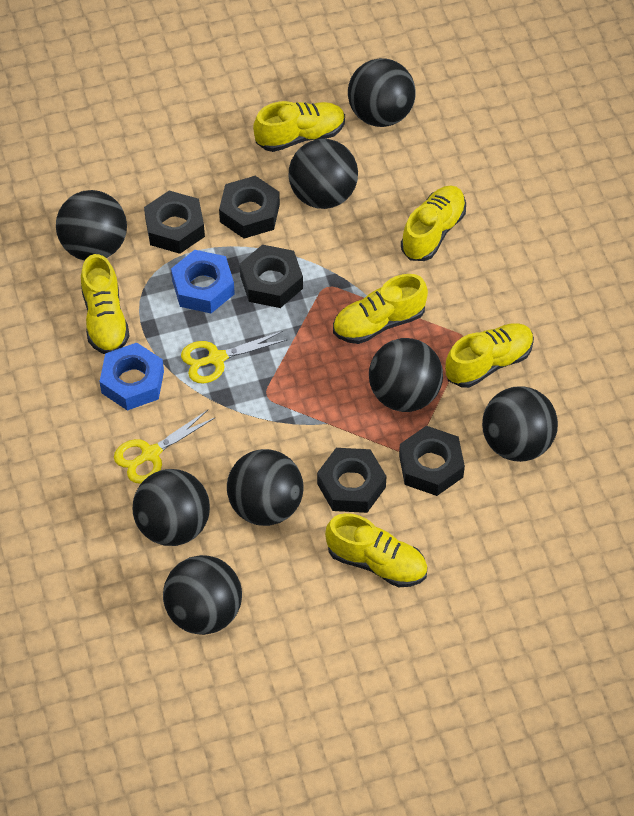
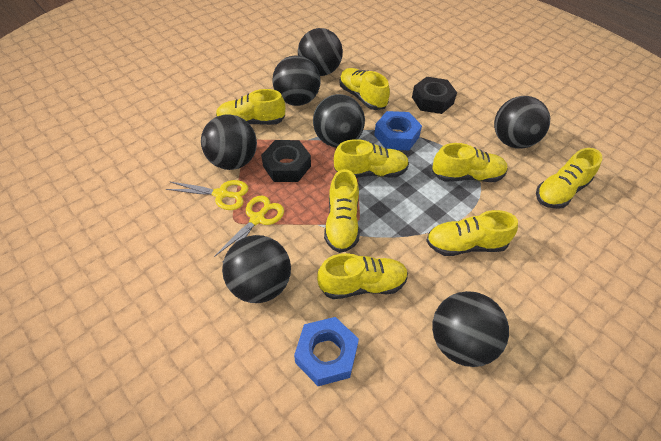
black ball: [56,190,127,260] [133,469,210,546] [163,555,242,635] [227,449,303,526] [288,139,358,209] [348,58,416,127] [369,338,443,412] [482,386,558,462] = 8 -> [201,114,257,170] [222,235,291,303] [272,55,321,106] [298,28,343,76] [313,94,365,148] [432,291,509,367] [494,96,550,149] = 7
black nut: [144,191,205,254] [219,176,280,239] [240,245,303,308] [317,448,387,513] [399,426,465,496] = 5 -> [261,140,311,182] [412,77,457,114] = 2
yellow shoe: [81,254,130,354] [253,101,345,152] [325,513,427,587] [333,274,428,344] [401,186,466,261] [445,323,534,388] = 6 -> [216,89,285,125] [317,253,408,299] [324,169,360,253] [334,139,409,178] [340,68,390,110] [426,210,518,256] [432,143,508,182] [536,148,602,209] = 8

